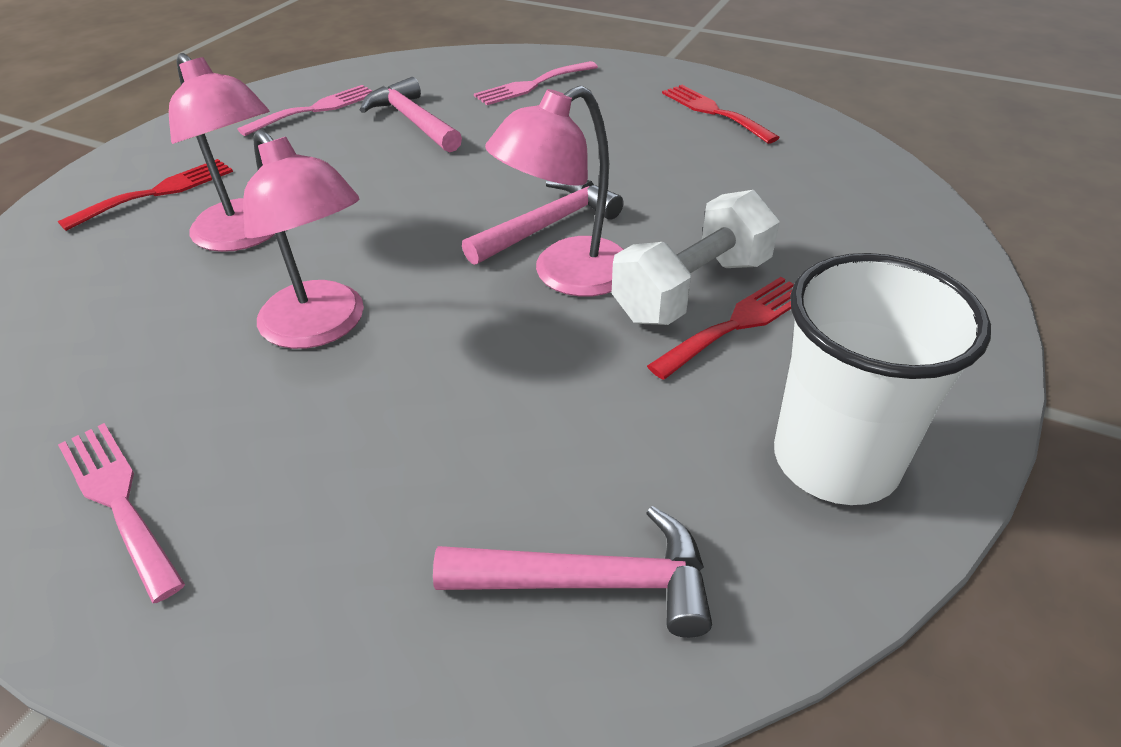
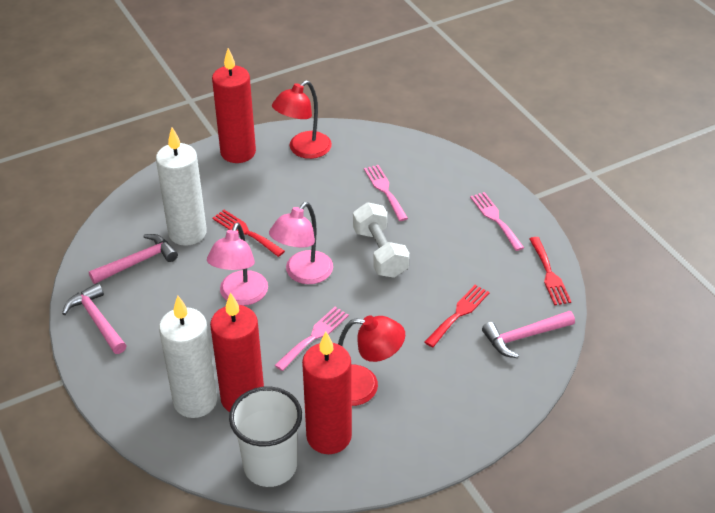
pink lamp: [169,53,275,252] [243,129,364,349] [485,86,624,297] = 3 -> [207,222,268,306] [269,202,333,284] = 2
red candle: none = 0 -> [210,292,264,412] [212,48,256,163] [302,332,352,454] = 3
red lamp: none = 0 -> [272,80,332,159] [338,316,405,406] = 2
white candle: none = 0 -> [156,127,207,246] [159,296,217,418] = 2

